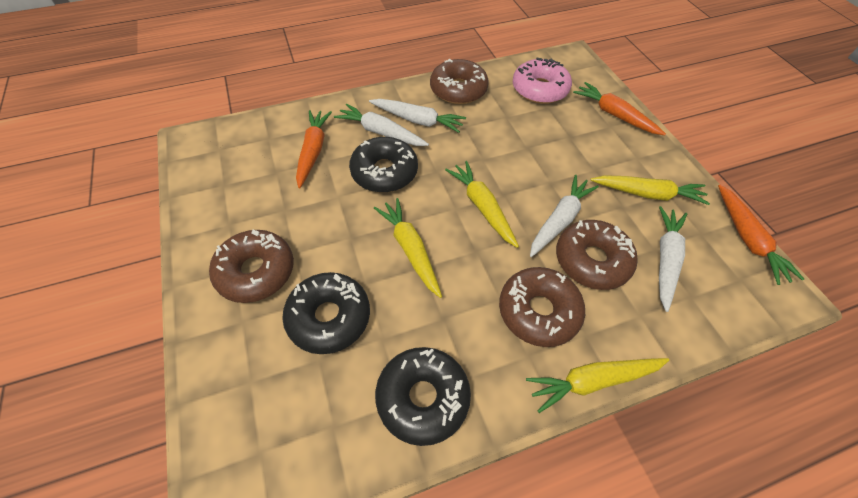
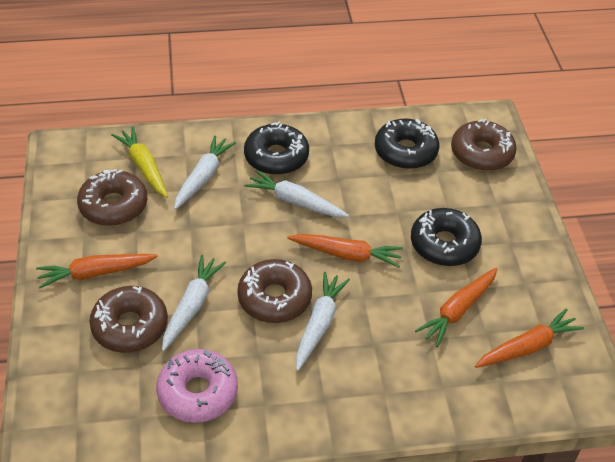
orange carrot: [296,110,332,188] [573,82,666,135] [718,185,804,285] = 3 -> [36,254,158,289] [287,234,403,268] [415,267,498,347] [475,308,584,368] = 4
yellow carrot: [374,198,442,298] [445,161,519,248] [526,358,669,413] [590,175,710,205] = 4 -> [111,127,168,198] = 1

